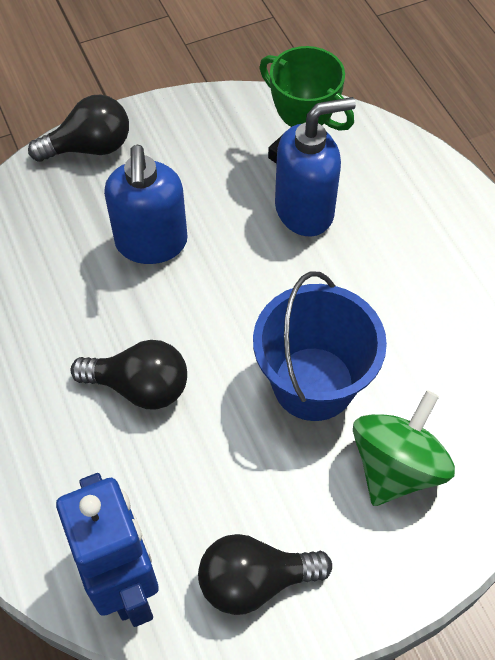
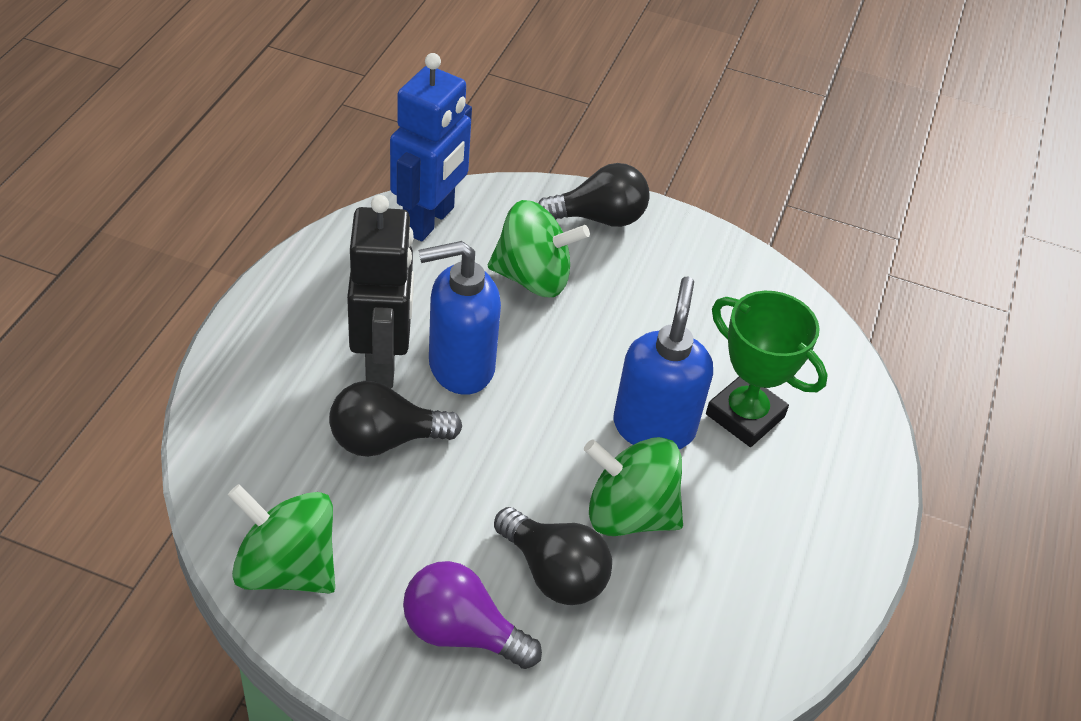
black robot: none = 0 -> [347,195,414,388] = 1
blue bucket: [253,272,387,421] = 1 -> none = 0
green spinning top: [353,390,455,506] = 1 -> [228,484,335,594] [488,200,590,297] [584,437,683,536] = 3
purple light bulb: none = 0 -> [403,561,542,669] = 1

